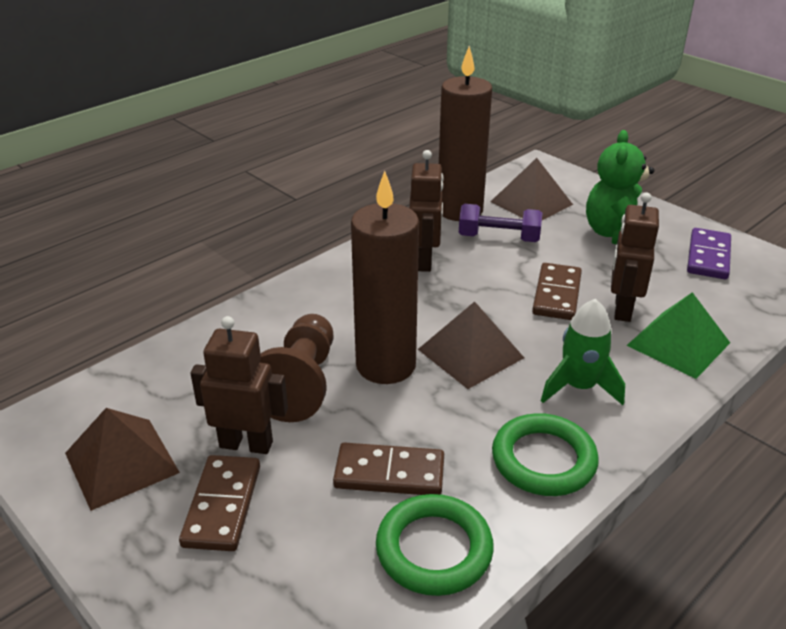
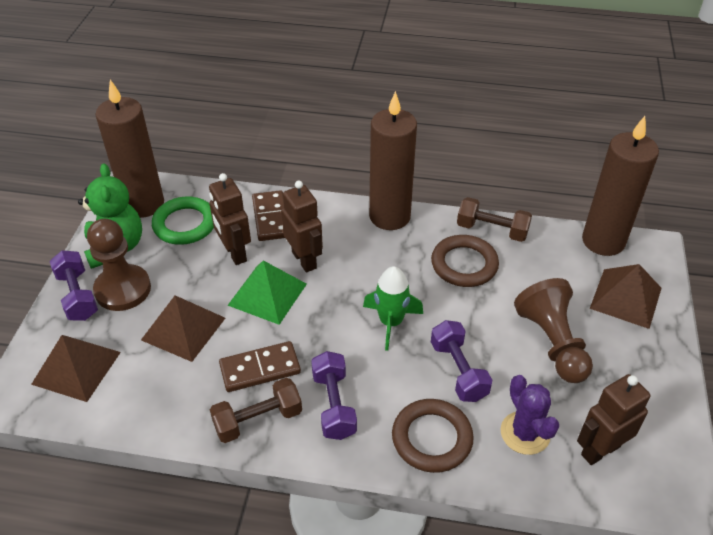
brown candle: [351,171,419,384] [439,46,492,221] = 2 -> [95,80,164,218] [369,91,417,230] [582,116,659,256] = 3
brown domino: [179,455,260,551] [333,443,444,495] [532,263,582,320] = 3 -> [219,341,301,392] [252,190,285,241] = 2
brown dumbbell: none = 0 -> [210,378,302,443] [457,197,532,242] = 2
brown pawn: [260,314,333,422] = 1 -> [87,219,151,311] [514,278,593,383] = 2
brown ring: none = 0 -> [392,399,474,473] [431,235,499,287] = 2
green ring: [376,494,494,596] [492,413,599,496] = 2 -> [152,197,214,245] = 1
purple cactus: none = 0 -> [501,375,559,455] = 1
purple domino: [687,228,731,279] = 1 -> none = 0
purple dumbbell: [459,204,542,242] = 1 -> [50,250,98,321] [311,351,357,440] [431,320,492,402] = 3

